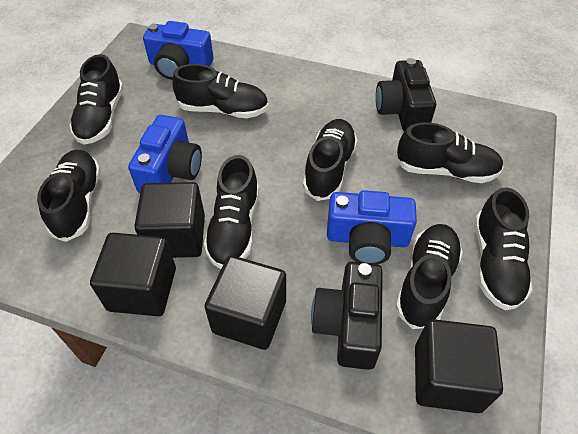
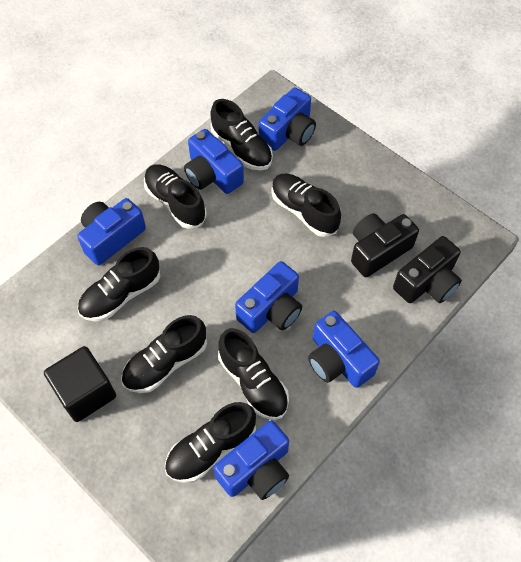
black cube: [90,233,176,316] [134,182,205,258] [204,255,286,350] [415,319,503,413] = 4 -> [44,346,116,422] = 1
black shoe: [37,150,101,242] [70,54,124,145] [172,64,269,118] [204,155,259,269] [303,119,358,201] [395,224,463,329] [396,122,504,183] [475,187,533,310] = 8 -> [78,247,160,322] [121,315,207,393] [144,164,207,229] [165,402,256,483] [210,99,273,170] [218,328,289,420] [271,174,341,237] = 7
blue camera: [128,115,202,193] [143,21,213,80] [327,190,417,264] = 3 -> [77,198,146,265] [184,129,244,194] [213,420,289,500] [235,261,302,333] [259,87,316,151] [308,311,380,388] = 6

